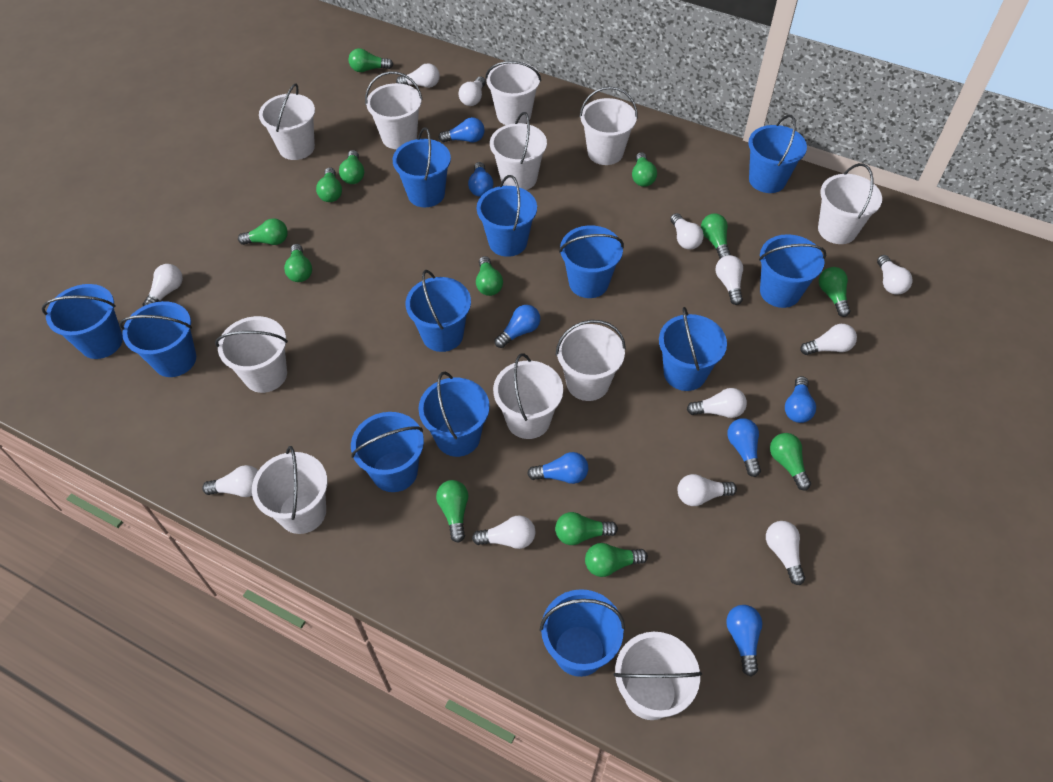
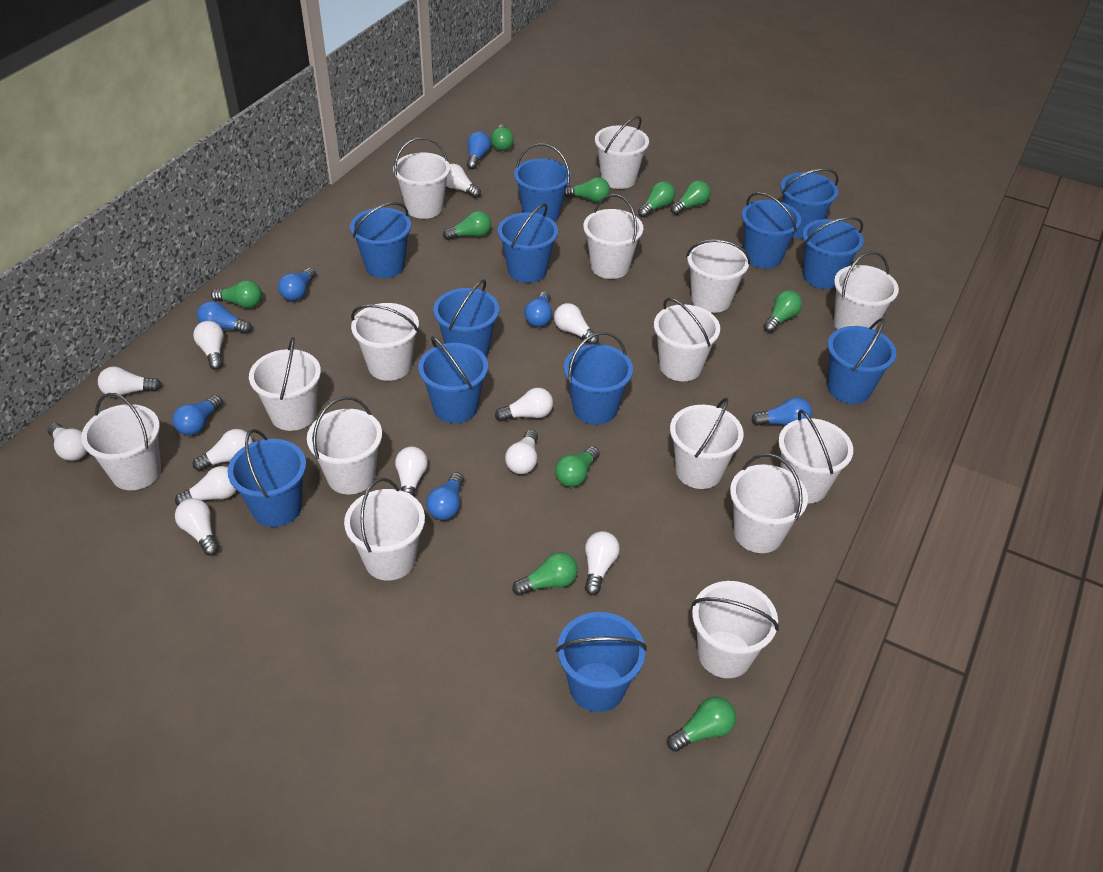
green light bulb: [238,218,288,245] [284,244,312,282] [316,167,342,202] [339,150,364,184] [348,48,393,72] [436,480,468,543] [476,256,503,296] [555,512,618,545] [585,543,648,577] [632,152,657,187] [701,213,731,259] [770,433,811,490] [819,267,850,317] = 13 -> [211,280,262,308] [443,211,491,240] [491,124,514,151] [512,552,578,596] [555,446,600,487] [564,177,610,202] [638,181,675,218] [667,697,736,752] [671,180,711,215] [764,290,802,333] = 10
white bucket: [215,316,288,393] [252,446,327,534] [259,83,315,160] [365,71,423,149] [485,61,541,125] [490,112,547,190] [493,353,563,439] [556,320,626,401] [580,86,638,165] [613,632,702,720] [818,163,882,244] = 11 -> [81,393,161,490] [249,337,321,431] [307,396,382,494] [344,478,425,581] [351,303,419,381] [393,137,450,219] [583,194,643,279] [595,116,649,189] [654,298,720,381] [670,398,744,489] [686,239,751,313] [691,581,779,678] [730,453,808,553] [778,409,853,503] [834,251,899,330] = 15

